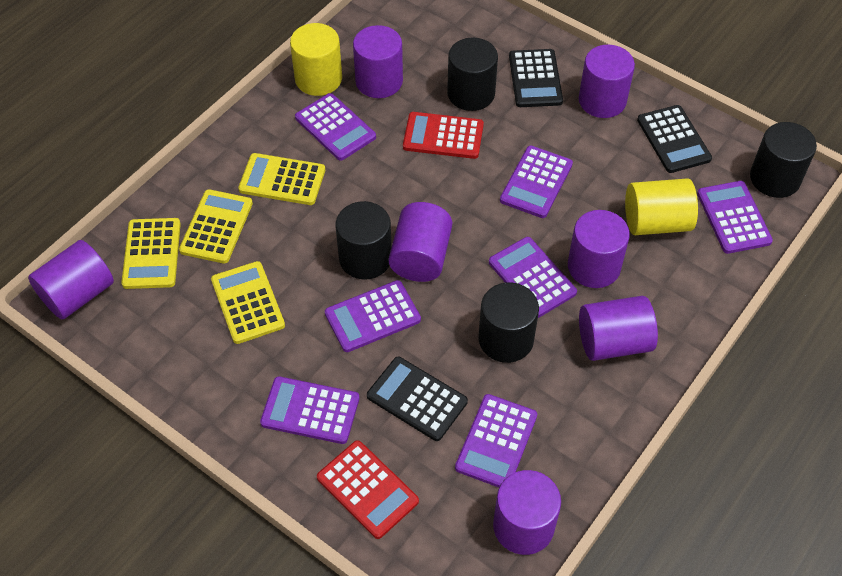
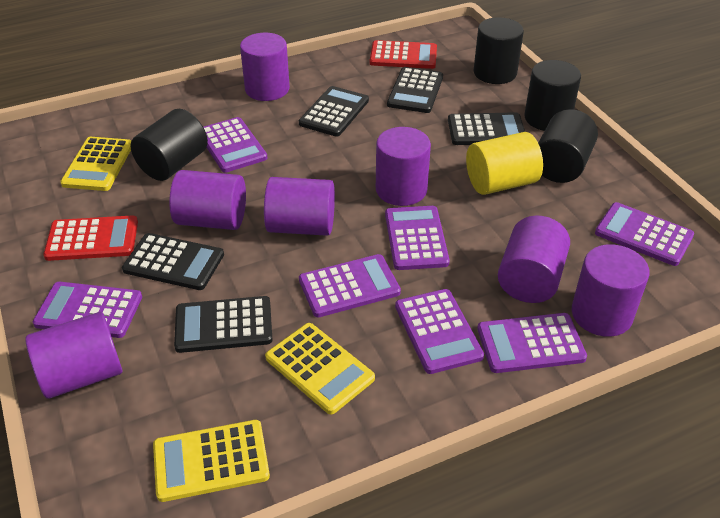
black calculator: [367,357,468,441] [509,49,563,107] [637,105,712,173] = 3 -> [122,233,224,290] [174,296,272,353] [299,86,369,137] [387,67,443,113] [448,112,525,145] = 5
yellow calculator: [121,218,181,289] [179,189,253,264] [211,261,285,344] [238,153,325,205] = 4 -> [60,137,132,191] [153,420,270,502] [265,323,375,414] = 3
yellow cylinder: [290,23,342,96] [625,179,698,235] = 2 -> [466,132,543,195] = 1

